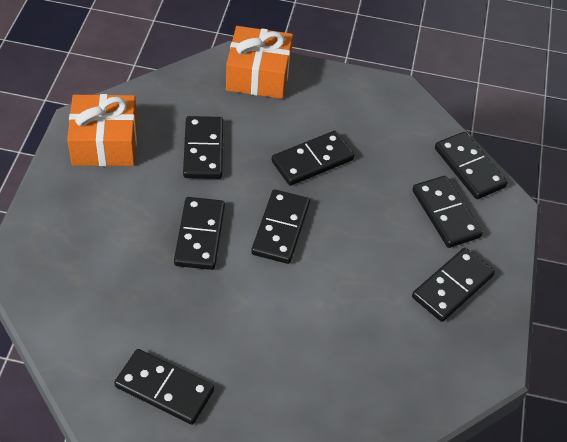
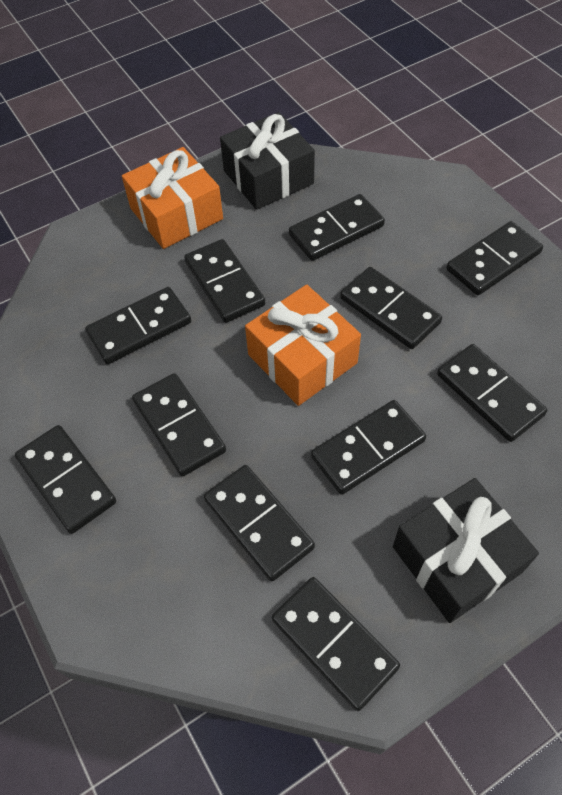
black domino: [114,349,214,425] [174,197,225,270] [183,116,223,179] [251,189,310,264] [272,131,354,186] [412,176,483,248] [412,248,495,322] [435,132,508,199] = 8 -> [15,425,116,534] [85,287,191,364] [132,373,226,476] [184,239,265,323] [204,465,315,581] [272,577,400,711] [289,194,385,261] [311,400,426,495] [340,267,442,349] [437,344,547,442] [446,221,543,295] = 11
black gift: none = 0 -> [220,112,315,210] [393,478,539,623] = 2

